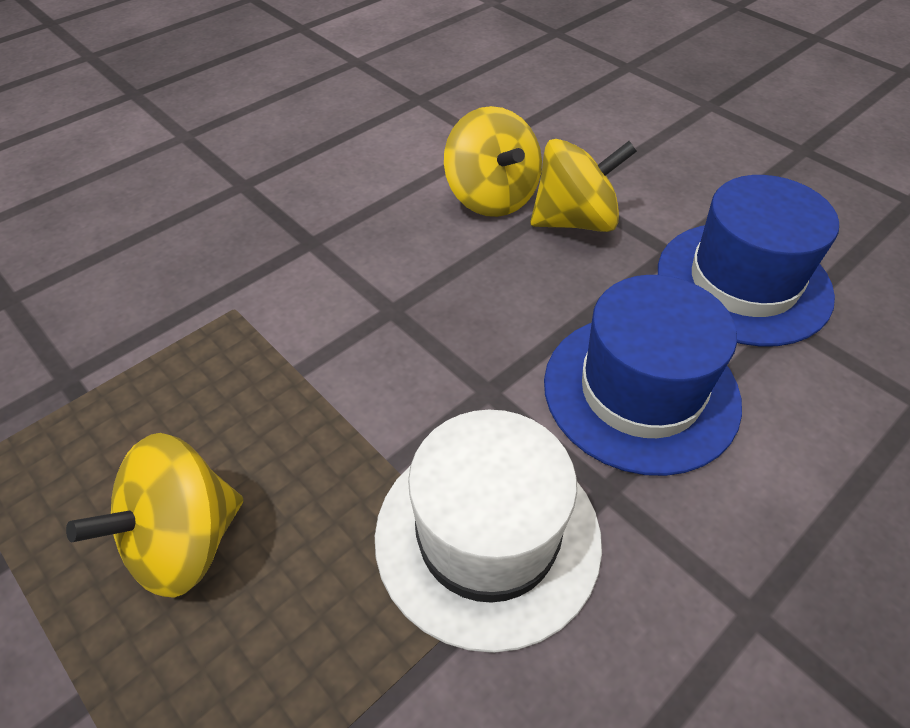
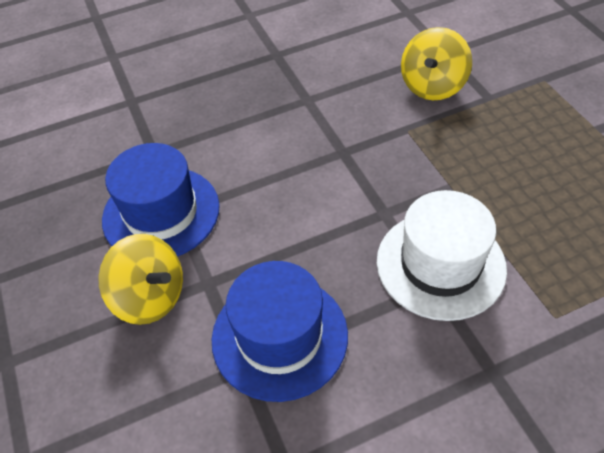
yellow spinning top: [66,433,243,598] [444,106,542,217] [530,139,637,232] = 3 -> [98,234,183,325] [401,27,472,100] = 2

